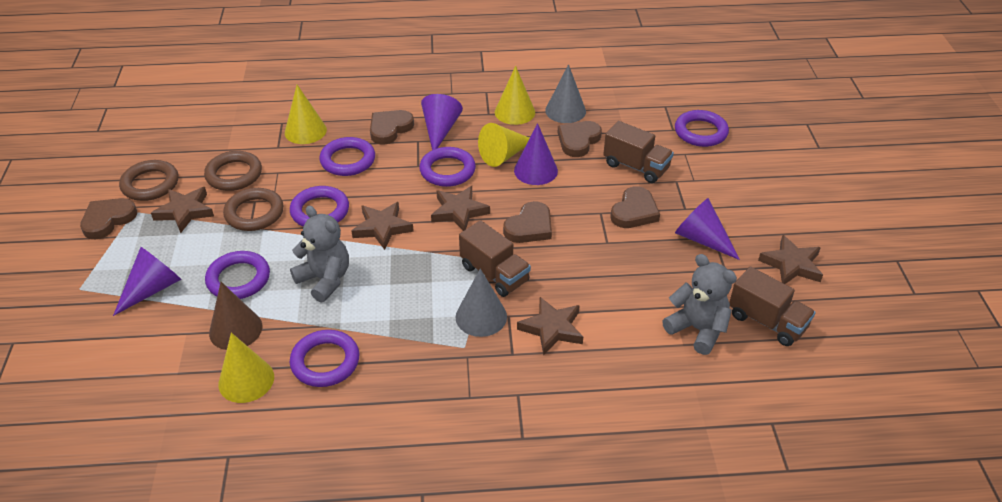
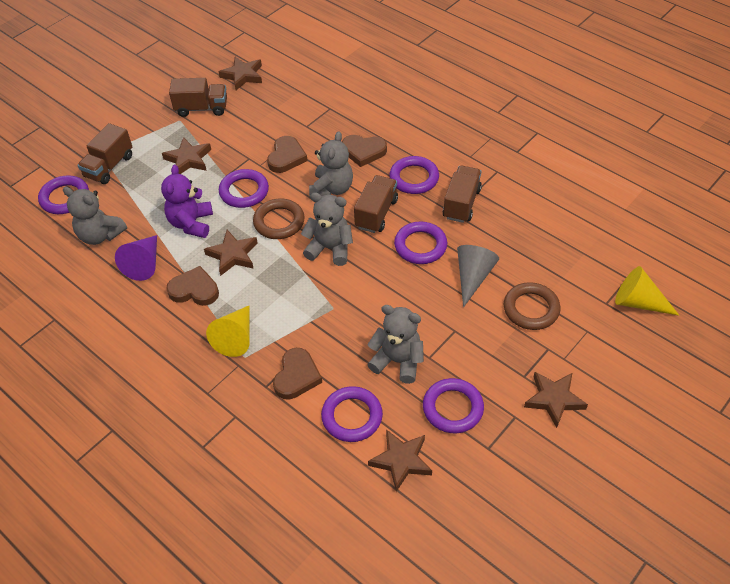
brown cone: [209,282,262,350] = 1 -> none = 0
brown heart: [80,198,137,239] [370,110,414,145] [503,201,552,243] [558,121,602,157] [610,186,660,228] = 5 -> [166,266,219,306] [267,136,308,173] [273,348,322,400] [342,135,387,167] = 4
brown ring: [119,160,178,201] [204,151,262,191] [223,188,284,231] = 3 -> [253,199,304,239] [504,282,560,330] = 2
brown truck: [459,220,531,297] [603,121,674,183] [729,267,816,346] = 3 -> [77,123,132,184] [169,78,227,117] [354,175,398,233] [443,166,482,223] = 4
grey cone: [456,269,507,337] [545,64,586,123] = 2 -> [457,245,499,307] = 1
grey teddy bear: [290,206,349,302] [662,254,737,355] = 2 -> [63,187,127,245] [301,192,353,266] [309,131,353,199] [367,305,424,384] = 4
purple cone: [113,247,182,316] [421,94,463,150] [514,123,558,185] [675,198,740,260] = 4 -> [115,235,157,281] = 1
purple teddy bear: none = 0 -> [161,165,213,238] = 1
yellow cone: [218,333,274,403] [285,85,327,144] [478,123,530,167] [495,66,535,125] = 4 -> [206,305,250,357] [615,266,679,316] = 2

